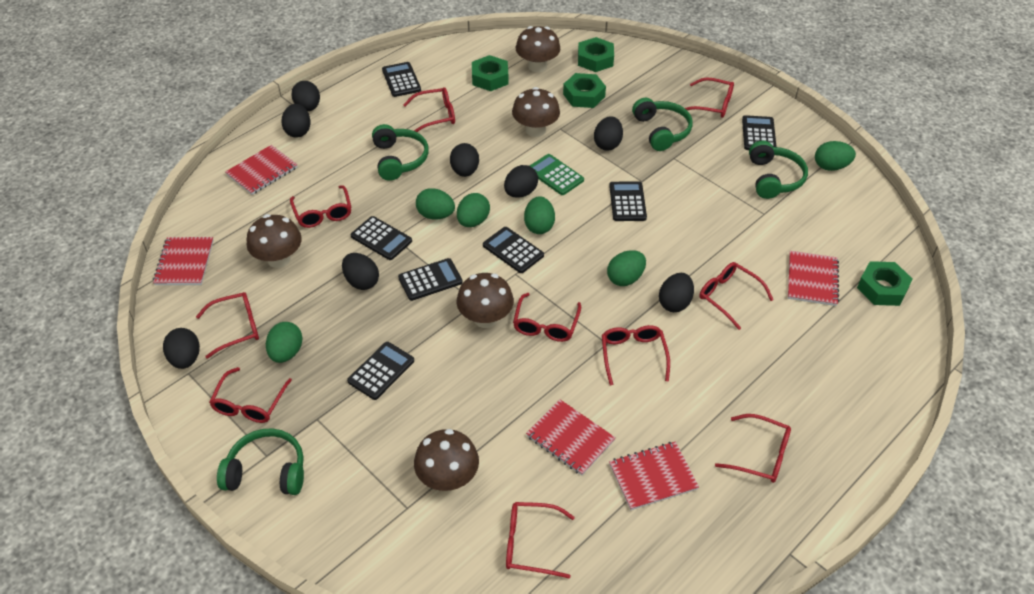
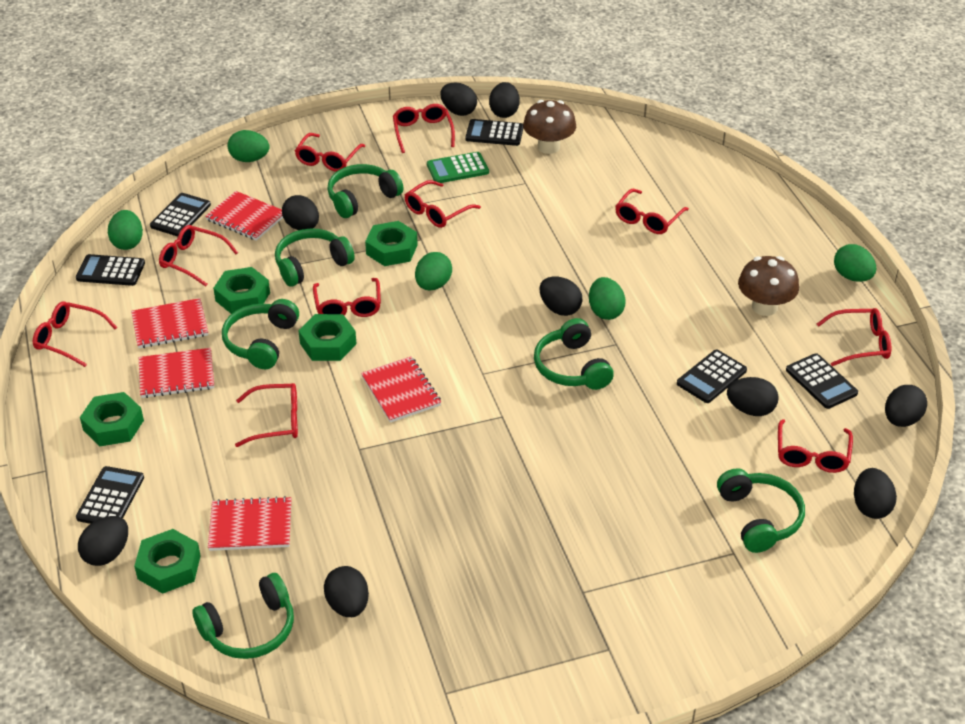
black calculator: [347,342,414,400] [351,216,412,260] [382,62,421,97] [398,258,463,301] [483,227,544,273] [609,181,647,221] [742,115,777,150] = 7 -> [76,254,145,286] [76,466,144,524] [150,193,211,237] [465,119,523,146] [677,350,747,403] [786,353,858,409] = 6
black egg: [163,328,200,369] [281,104,311,138] [291,81,320,111] [342,253,379,290] [450,143,479,177] [504,165,538,198] [594,116,623,150] [659,273,694,312] = 8 -> [78,516,128,566] [282,195,319,230] [324,566,369,617] [440,82,477,116] [489,82,520,118] [539,276,583,316] [727,377,779,416] [854,468,897,519] [885,385,927,427] = 9
brown mushroom: [247,214,302,268] [414,429,479,491] [457,273,514,328] [512,87,560,137] [516,26,560,72] = 5 -> [523,100,576,154] [738,256,799,316] = 2
green egg: [266,322,302,363] [416,188,455,219] [457,193,490,227] [524,196,555,234] [607,250,646,286] [815,141,856,171] = 6 -> [108,210,143,250] [228,130,270,162] [415,252,452,290] [589,277,626,320] [834,244,876,282] = 5
green headphones: [217,428,304,495] [372,124,429,181] [632,98,693,151] [749,141,808,199] = 4 -> [193,573,294,659] [222,299,299,369] [275,228,355,287] [327,164,403,218] [534,318,614,390] [717,468,805,553] = 6
green nut: [472,55,508,91] [563,73,606,108] [578,37,614,72] [857,261,912,306] = 4 -> [80,392,144,446] [134,529,201,594] [213,267,270,314] [298,314,357,361] [365,221,418,266] = 5

